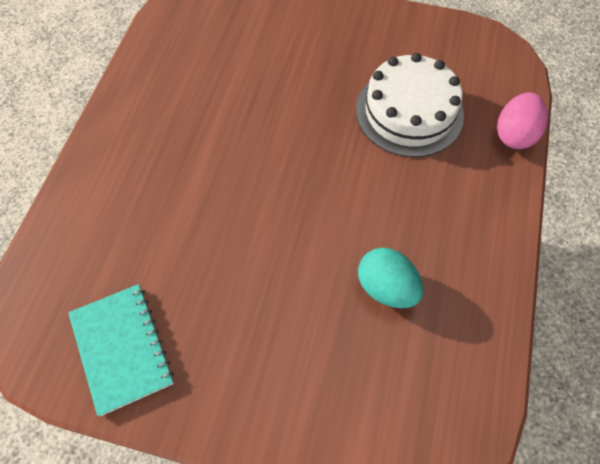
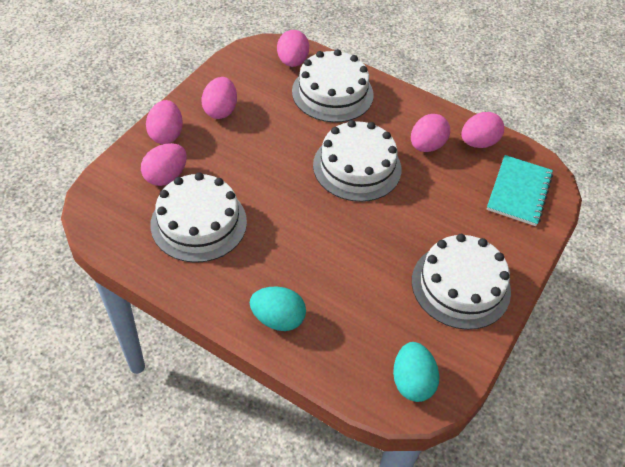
pink egg: [497,92,548,149] = 1 -> [141,143,187,186] [146,100,183,144] [202,77,237,119] [277,30,309,67] [411,114,450,152] [461,112,504,148] = 6
turquoise egg: [358,247,423,308] = 1 -> [250,287,306,331] [393,342,440,402] = 2
white cake: [356,53,464,157] = 1 -> [150,172,247,263] [292,49,374,123] [313,120,401,202] [412,234,511,330] = 4

